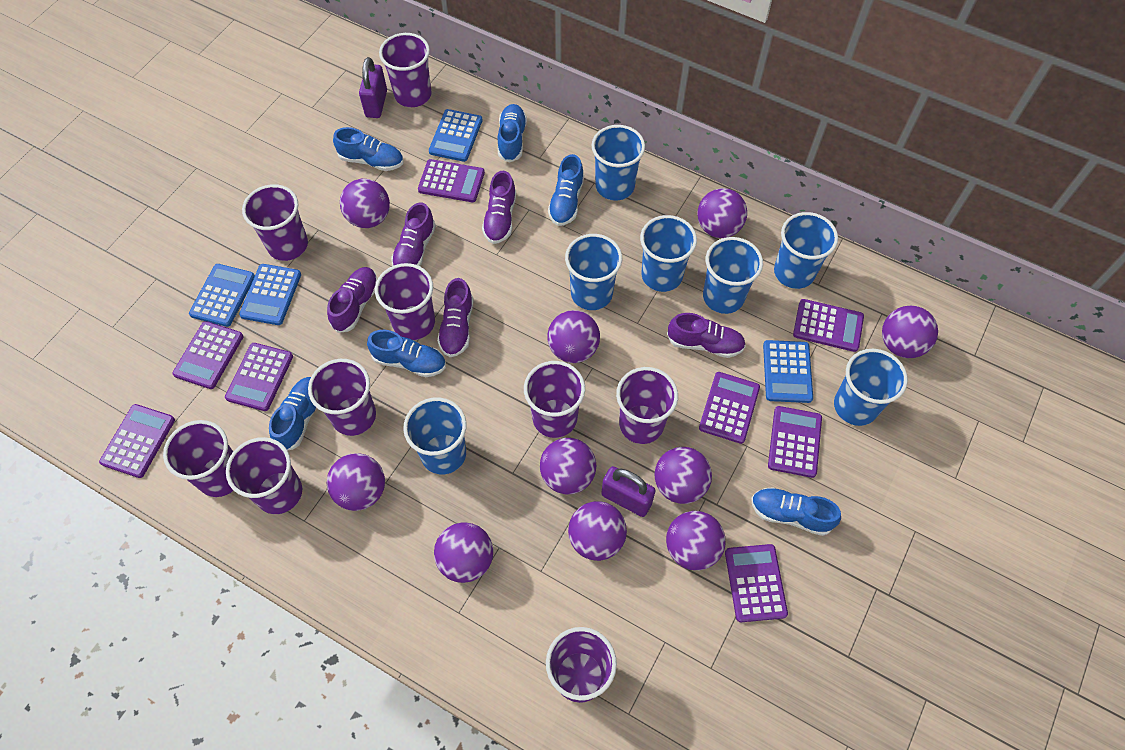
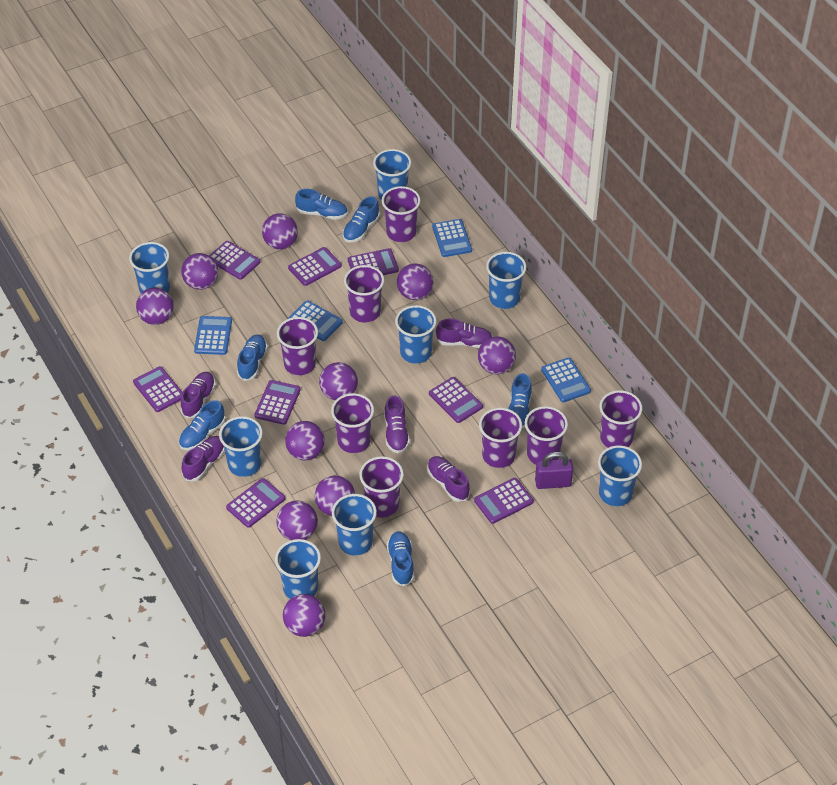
blue cup: [403,397,467,474] [565,234,622,310] [592,125,645,201] [640,215,697,292] [703,237,763,314] [774,212,838,289] [834,349,908,426] = 7 -> [129,242,170,293] [219,416,263,477] [275,539,321,599] [332,494,377,556] [373,149,411,201] [395,305,437,364] [486,252,527,309] [598,445,642,506] = 8
purple cup: [163,420,234,497] [226,437,302,514] [242,184,308,261] [308,359,376,436] [375,263,435,340] [379,33,432,107] [524,361,585,438] [546,627,617,703] [616,367,678,444] = 9 -> [277,317,318,375] [331,393,374,453] [344,265,384,323] [359,456,404,518] [382,186,421,242] [479,408,522,468] [525,406,568,465] [599,390,642,448] = 8
purple padlock: [359,57,387,118] [601,466,656,517] = 2 -> [535,452,573,489] = 1

